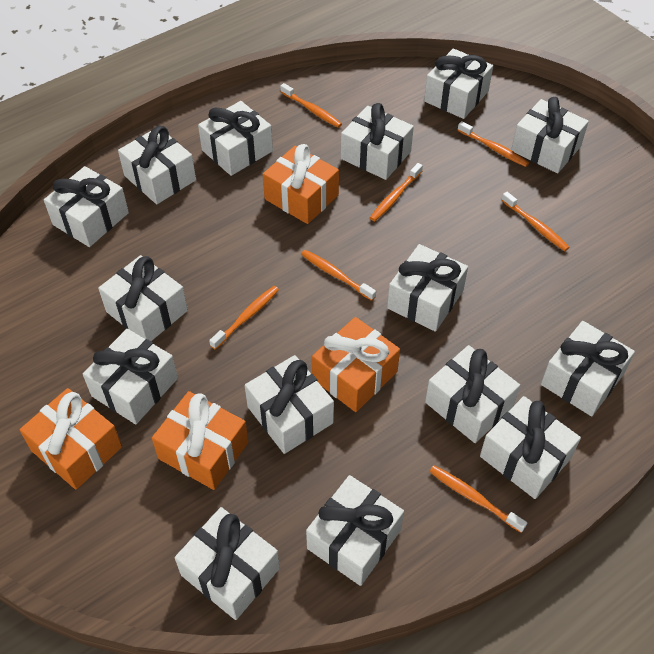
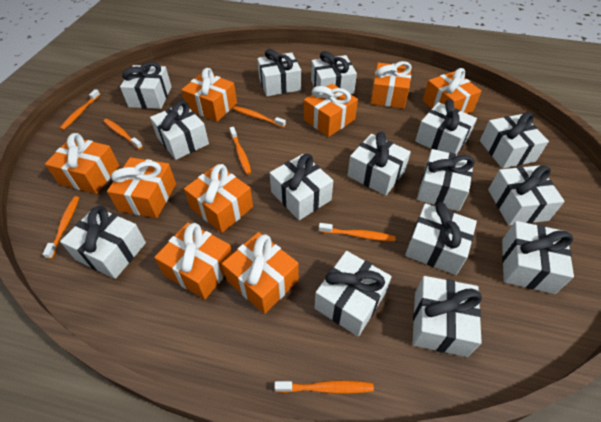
orange gift: [19,388,122,490] [152,391,248,490] [263,144,339,224] [312,317,400,412] = 4 -> [45,133,119,194] [107,157,176,218] [154,222,232,300] [181,68,237,122] [184,164,253,233] [222,232,299,314] [304,84,358,137] [370,61,412,109] [423,68,482,114] = 9

